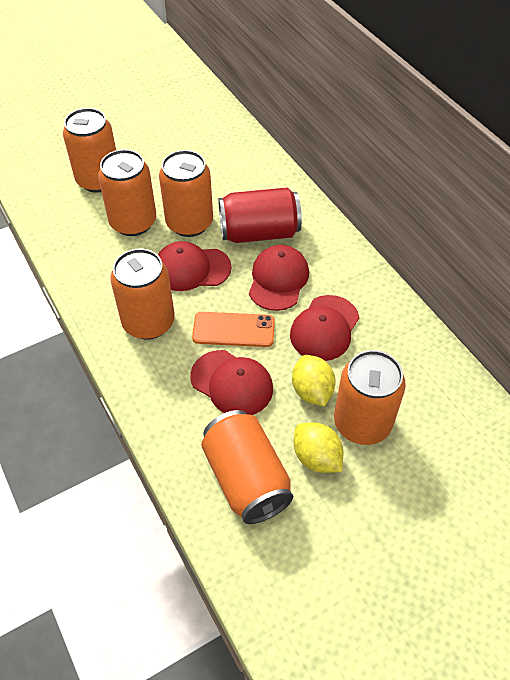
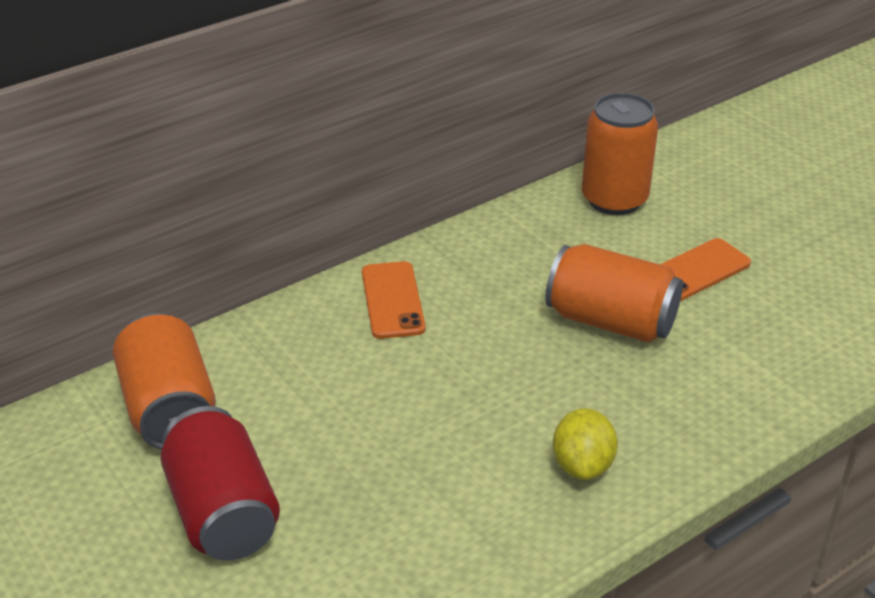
orange can: [63,108,116,193] [98,149,156,236] [110,249,175,340] [159,150,213,237] [201,410,293,524] [334,350,406,445] = 6 -> [113,313,216,450] [545,244,683,343] [582,93,658,215] = 3
orange phone: [192,312,275,347] = 1 -> [362,261,426,339] [660,238,751,301] = 2
red cap: [158,241,232,291] [190,350,273,415] [249,245,309,311] [290,295,359,361] = 4 -> none = 0
yellow lemon: [292,355,335,407] [294,422,343,473] = 2 -> [553,408,618,480] = 1

